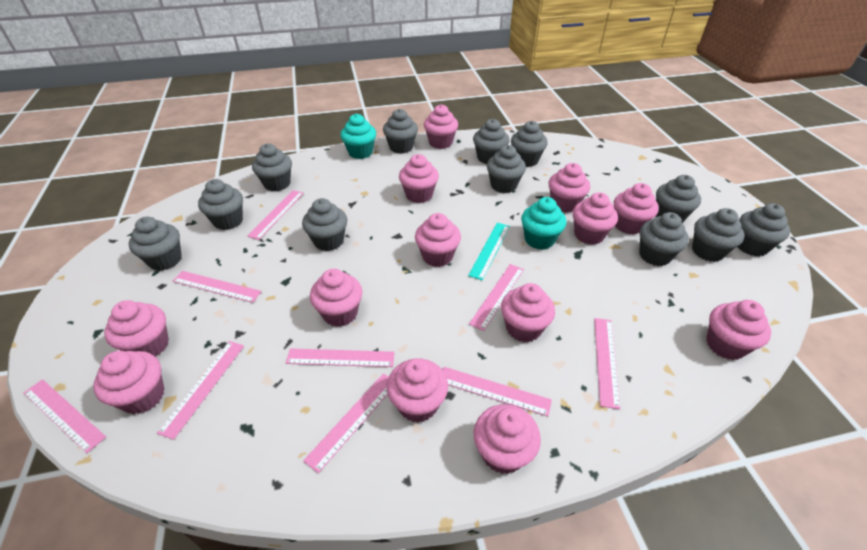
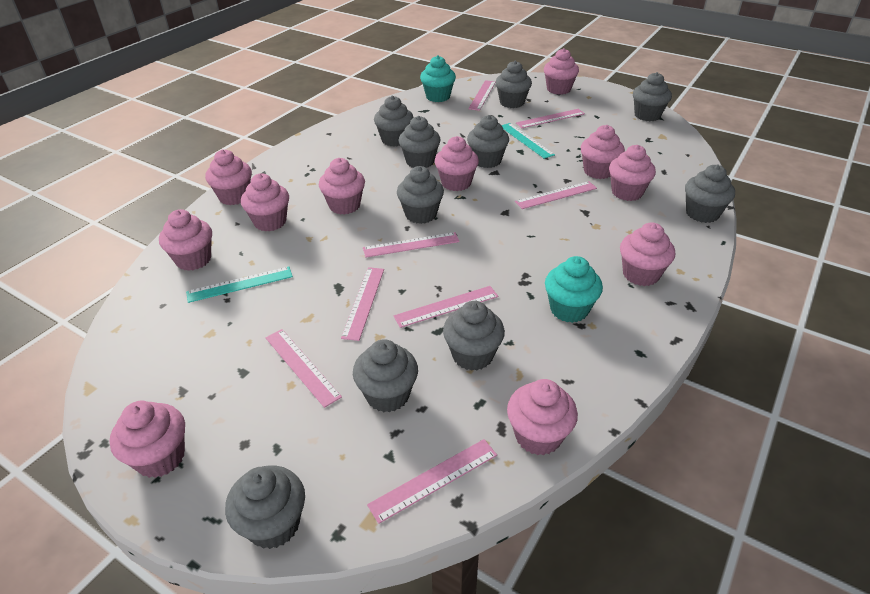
grey cupcake: [129,216,182,271] [198,179,243,230] [252,143,292,192] [302,198,347,251] [383,109,418,154] [473,119,509,164] [487,145,526,193] [511,121,548,167] [639,212,689,266] [656,175,701,223] [692,208,744,262] [738,203,790,257] = 12 -> [225,466,305,549] [353,339,418,412] [374,96,414,147] [397,166,444,224] [399,116,441,168] [443,301,505,371] [467,115,509,168] [495,61,532,108] [633,72,672,121] [685,165,735,223] = 10
pink cupcake: [93,351,165,414] [104,300,169,357] [310,269,362,327] [387,359,448,423] [399,154,439,203] [415,213,461,267] [424,104,458,149] [474,404,541,474] [501,283,555,342] [549,163,590,213] [573,192,618,245] [614,183,659,234] [706,300,771,360] = 13 -> [110,401,185,478] [159,209,212,271] [205,149,252,205] [241,173,289,231] [319,158,365,215] [435,136,479,191] [507,379,578,455] [544,48,579,95] [581,125,625,179] [609,145,656,201] [620,222,675,286] = 11
pink ruler: [24,379,106,453] [157,341,244,440] [173,271,262,303] [247,190,304,240] [286,349,395,367] [303,373,389,473] [443,367,552,416] [469,264,524,331] [594,318,620,410] = 9 -> [266,329,342,408] [341,267,384,341] [363,232,460,258] [367,439,497,524] [394,286,498,328] [468,80,496,111] [515,181,597,209] [516,109,585,128] = 8
turquoise ruler: [468,223,510,280] = 1 -> [186,267,293,303] [501,123,555,159] = 2

